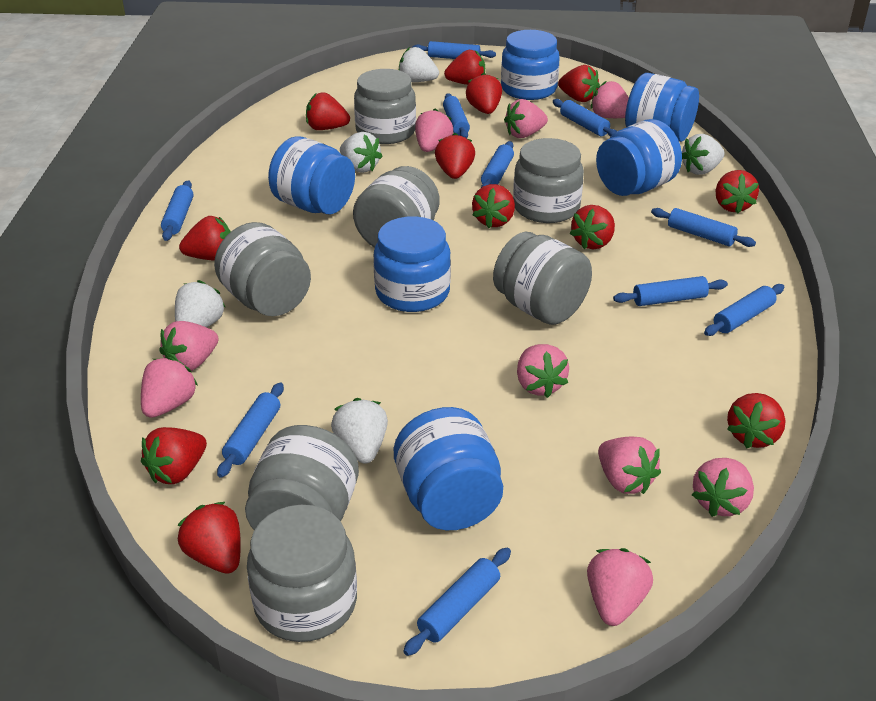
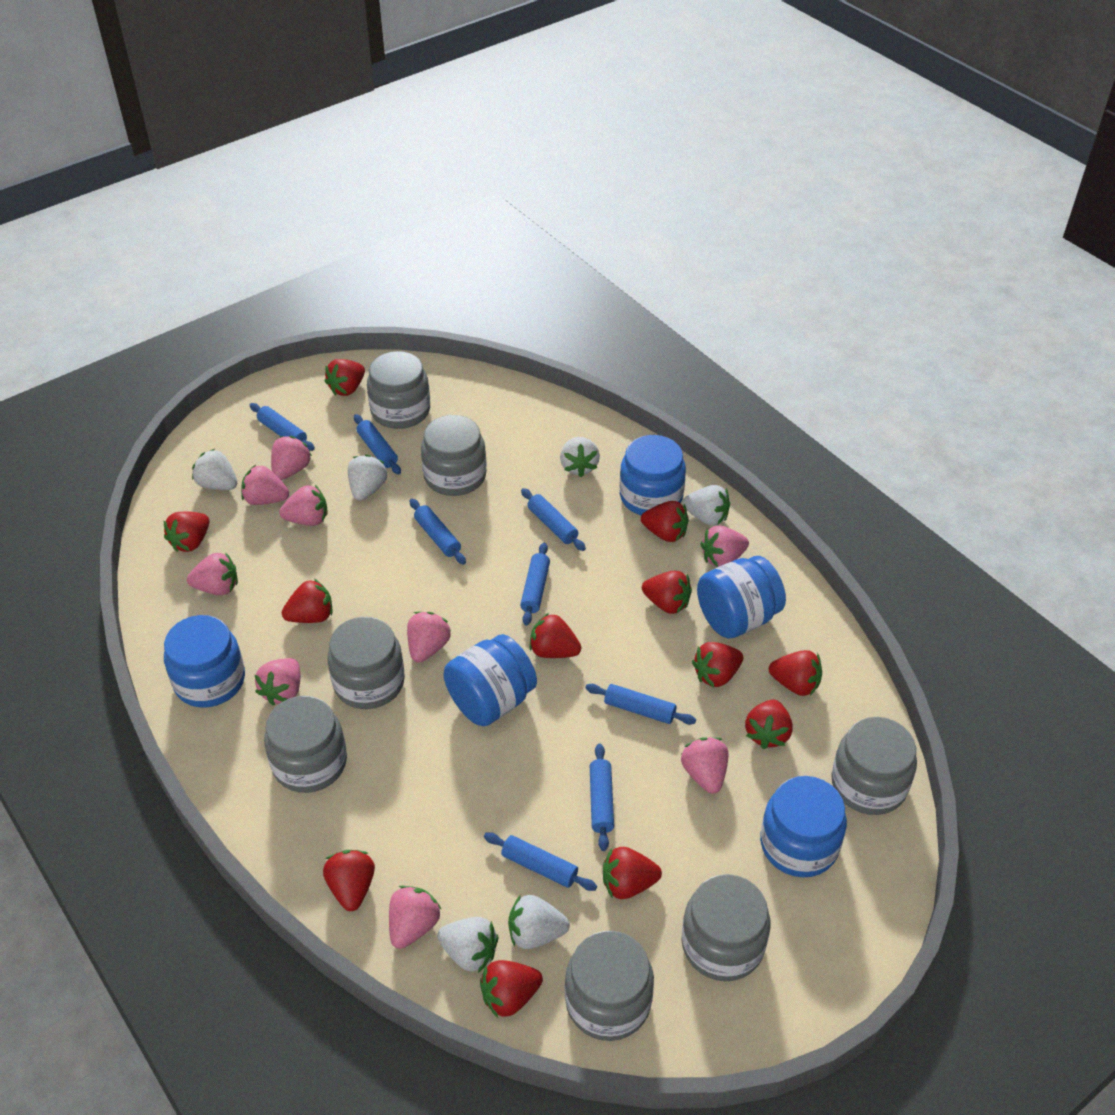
blue jar: [268,136,355,215] [373,216,451,312] [394,407,503,530] [501,30,560,100] [596,119,682,196] [625,73,699,142] = 6 -> [164,615,245,707] [443,634,537,726] [620,435,686,515] [697,556,786,639] [760,776,847,877] = 5
blue rolling pin: [161,180,194,241] [217,383,284,478] [403,547,511,656] [412,41,496,59] [443,93,470,138] [481,141,514,188] [553,99,617,137] [613,276,728,306] [651,208,756,247] [704,284,784,336] = 10 -> [250,403,315,451] [354,414,401,474] [410,499,466,565] [484,832,597,891] [520,543,550,625] [521,488,586,551] [585,684,696,725] [590,743,614,851] = 8
white strawberry: [175,280,225,327] [331,398,388,464] [340,132,383,173] [399,47,439,82] [682,134,724,175] = 5 -> [192,449,237,490] [348,454,387,501] [437,917,499,973] [508,895,570,949] [560,437,600,477] [683,485,730,526] = 6

